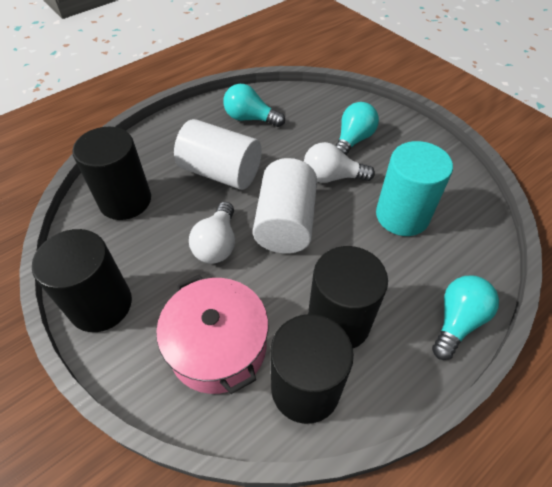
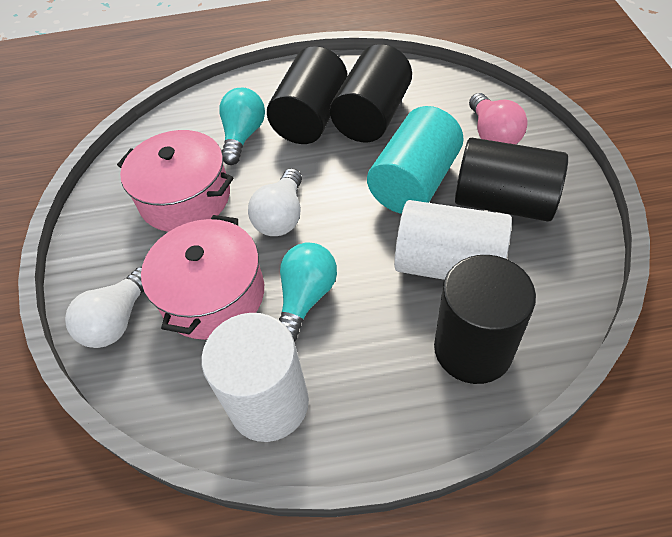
pink light bulb: none = 0 -> [469,93,527,144] = 1
pink pot: [156,275,268,394] = 1 -> [117,130,234,232] [141,215,264,340] = 2
turquoise light bulb: [223,84,285,127] [336,102,379,156] [432,275,499,360] = 3 -> [219,88,265,165] [279,242,337,342] = 2

